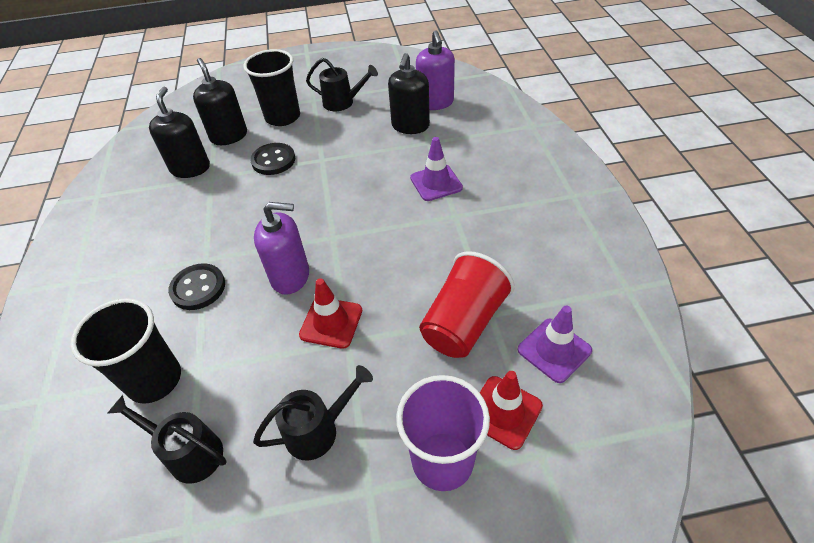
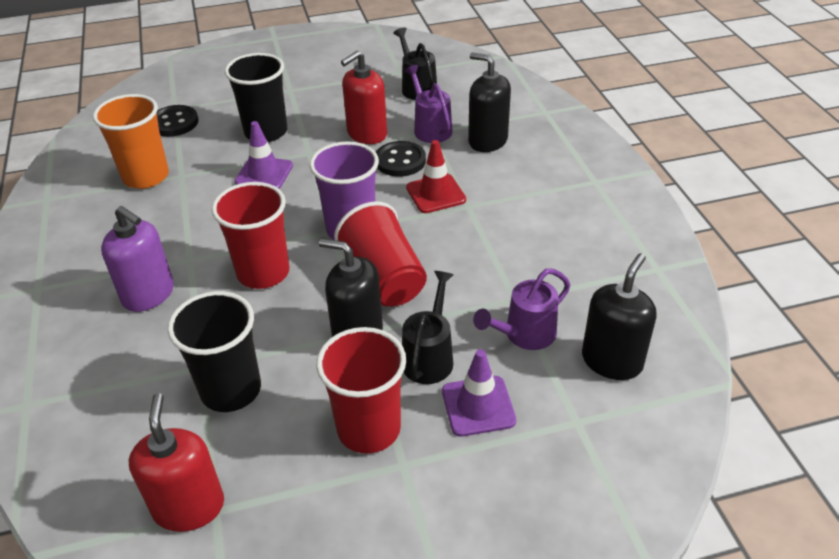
black watering can: [107,395,226,484] [253,365,373,461] [306,58,378,111] = 3 -> [394,28,437,100] [402,271,454,384] = 2
orange cup: none = 0 -> [93,94,169,189] = 1
purple soap dispenser: [254,202,309,295] [416,30,455,110] = 2 -> [101,206,174,312] = 1
purple watering can: none = 0 -> [404,65,453,143] [473,268,570,350] = 2
red cup: [419,251,515,358] = 1 -> [212,182,290,289] [316,327,406,454] [334,201,427,306] = 3
red soap dispenser: none = 0 -> [129,393,224,532] [341,51,387,144] = 2
red traffic cone: [299,278,362,349] [480,371,543,450] = 2 -> [406,140,466,213] = 1

